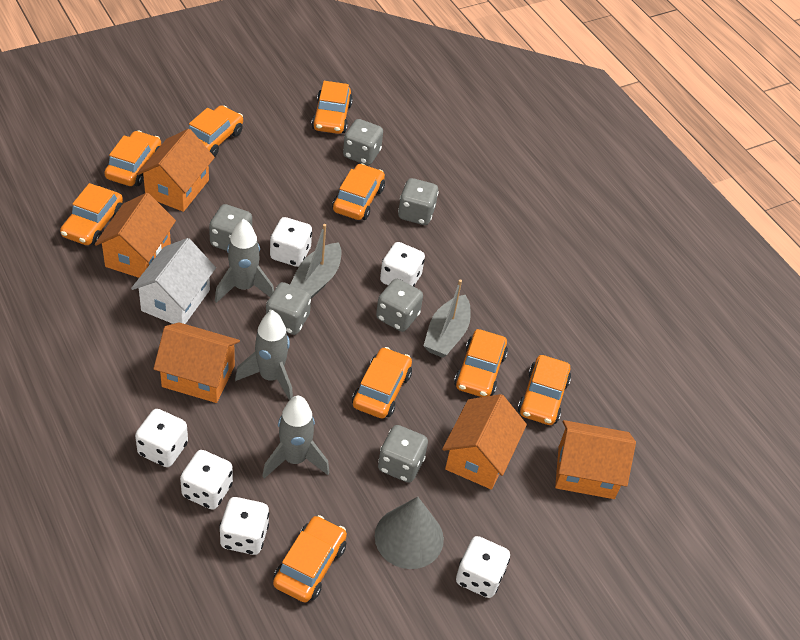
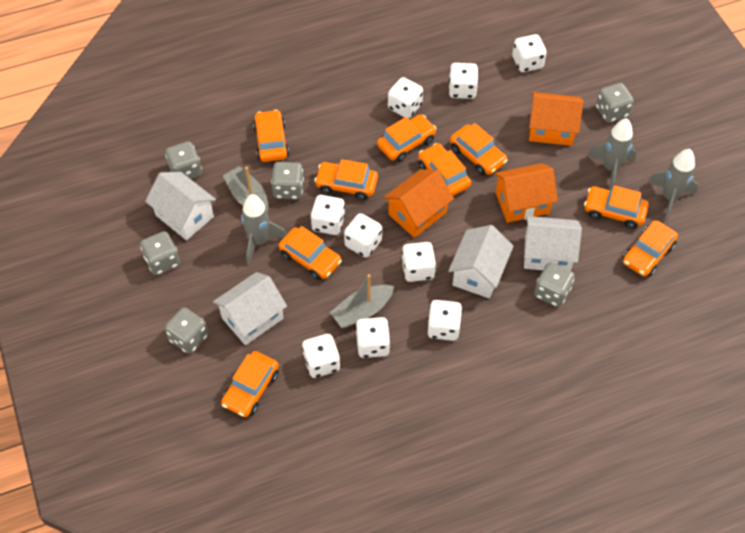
grey cone: [375,497,444,569] = 1 -> none = 0
orange house: [95,193,176,278] [137,129,215,212] [153,322,240,403] [442,394,527,490] [555,420,636,499] = 5 -> [383,169,454,238] [494,163,558,223] [529,92,583,146] = 3
white dice: [135,409,188,467] [180,450,233,510] [219,497,269,555] [270,217,312,267] [380,242,425,287] [456,536,510,598] = 6 -> [302,334,340,378] [311,195,345,235] [344,213,382,257] [356,317,390,358] [388,77,423,118] [401,242,436,282] [427,300,462,341] [448,63,478,99] [512,34,547,72] = 9
white house: [131,238,216,324] = 1 -> [145,172,216,240] [213,272,287,345] [448,225,514,298] [524,216,582,271] = 4

